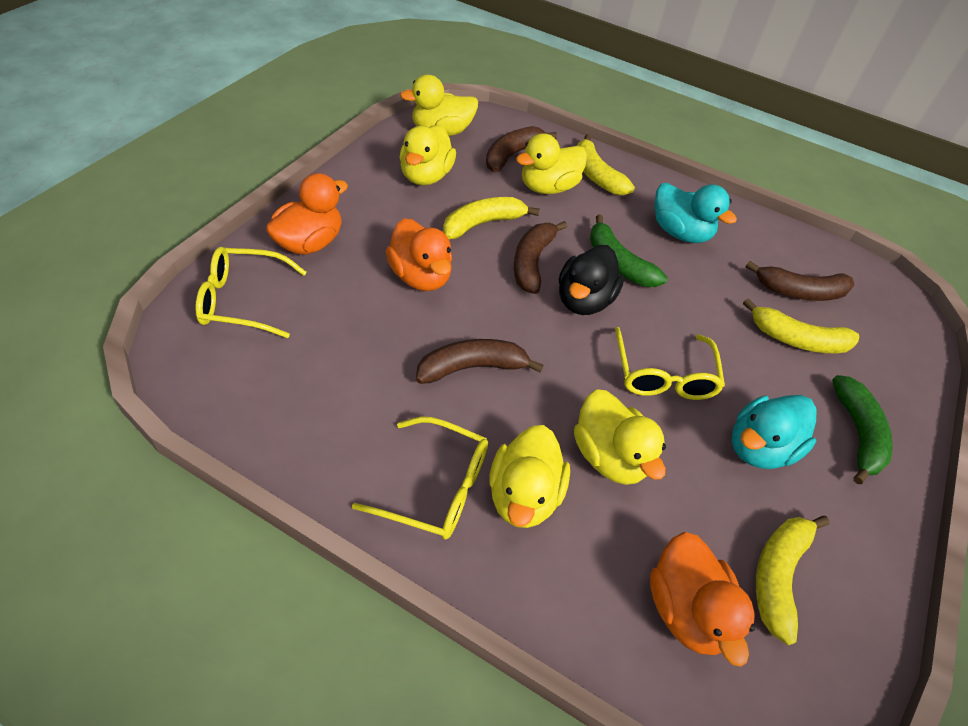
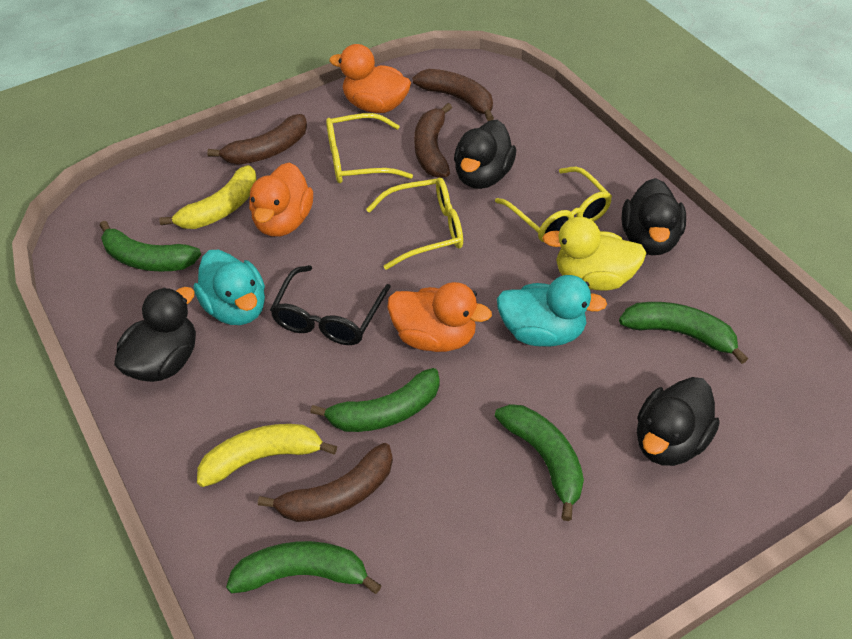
black duck: [559,245,624,315] = 1 -> [114,287,196,382] [454,120,516,189] [622,178,686,255] [637,377,720,466] = 4
black glasses: none = 0 -> [270,265,391,345] = 1
green banana: [590,214,668,287] [832,375,893,484] = 2 -> [100,221,201,272] [226,541,382,594] [310,368,440,432] [495,404,584,521] [619,302,748,364] = 5
yellow banana: [443,197,540,239] [577,134,635,196] [743,298,859,353] [756,516,830,645] = 4 -> [159,165,257,229] [197,424,337,487] = 2
yellow duck: [399,125,456,185] [400,75,478,136] [489,425,570,528] [516,133,587,194] [574,389,666,485] = 5 -> [542,217,646,291] = 1

